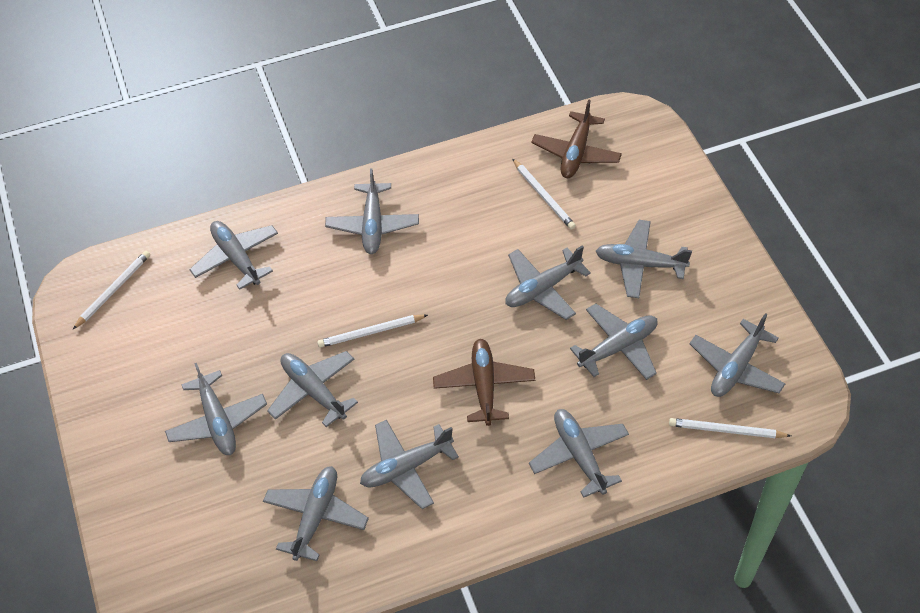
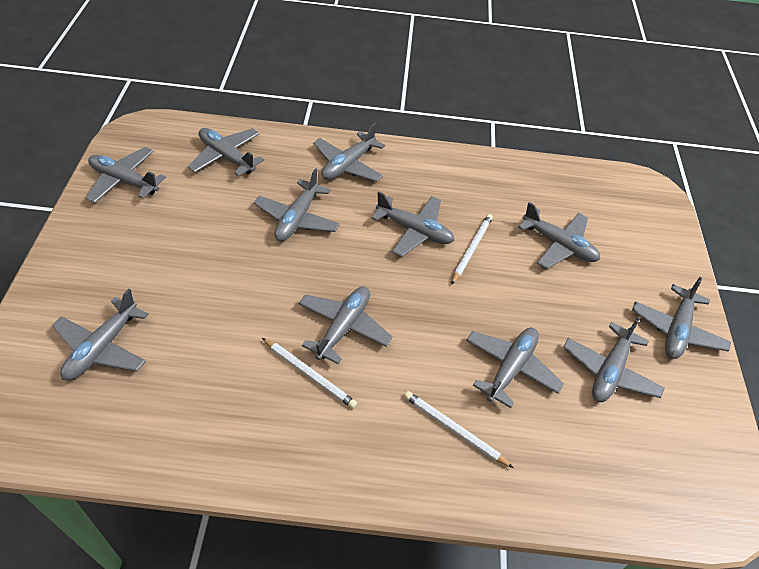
brown plane: [433,339,535,426] [531,99,622,178] = 2 -> none = 0
white pencil: [72,251,150,330] [317,315,428,348] [512,158,576,230] [669,418,791,438] = 4 -> [262,338,357,409] [404,391,513,468] [451,214,493,285] = 3

